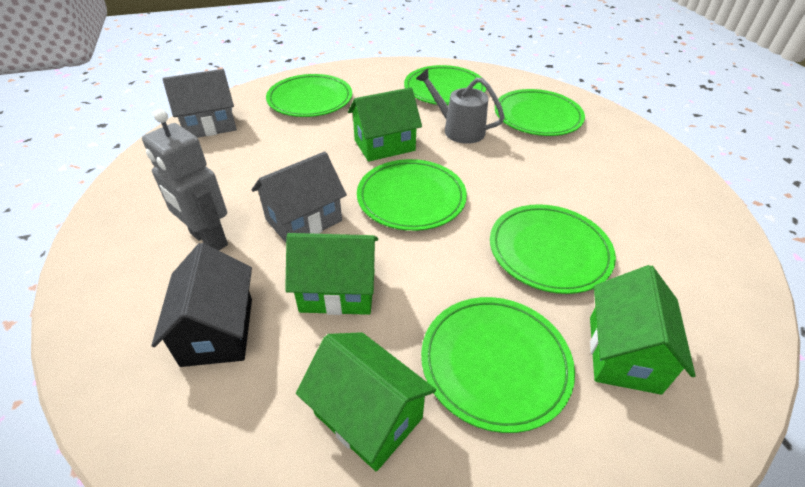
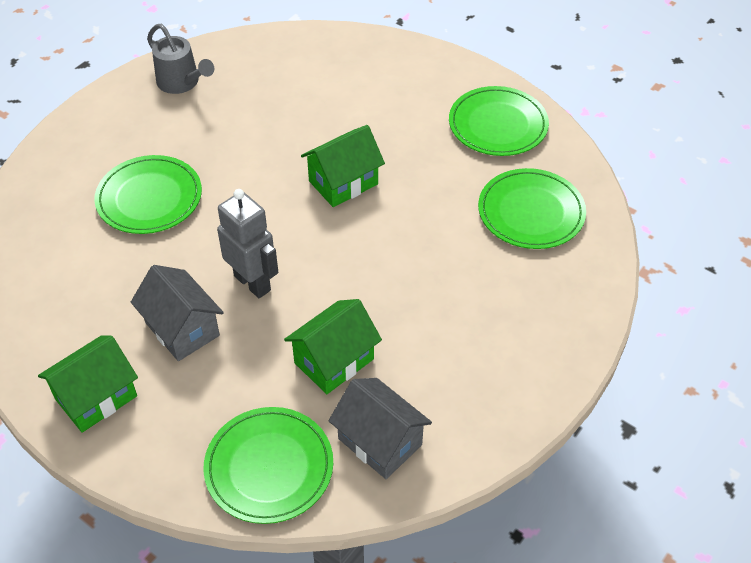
black house: [152,243,252,367] = 1 -> none = 0
green house: [285,233,378,315] [296,332,436,472] [348,87,422,162] [590,265,696,395] = 4 -> [38,336,138,433] [284,299,382,394] [301,125,385,207] = 3
green plate: [266,74,352,117] [357,159,467,231] [404,65,486,106] [421,297,575,433] [490,204,616,294] [495,89,585,136] = 6 -> [94,155,202,234] [203,407,333,524] [449,86,549,156] [478,168,586,249] = 4

